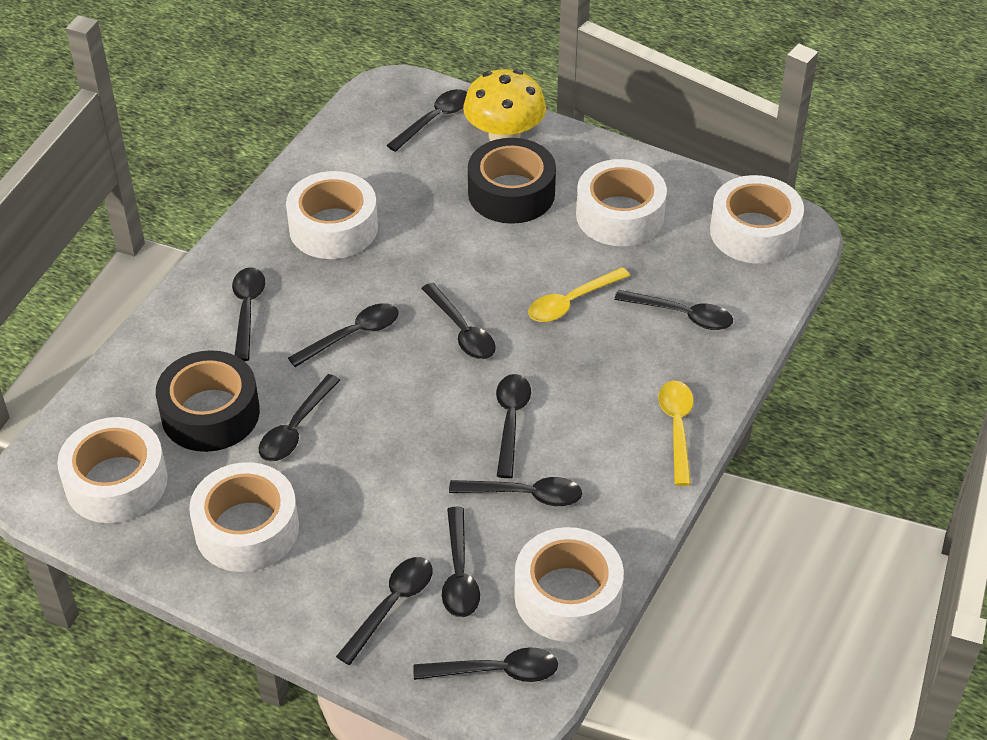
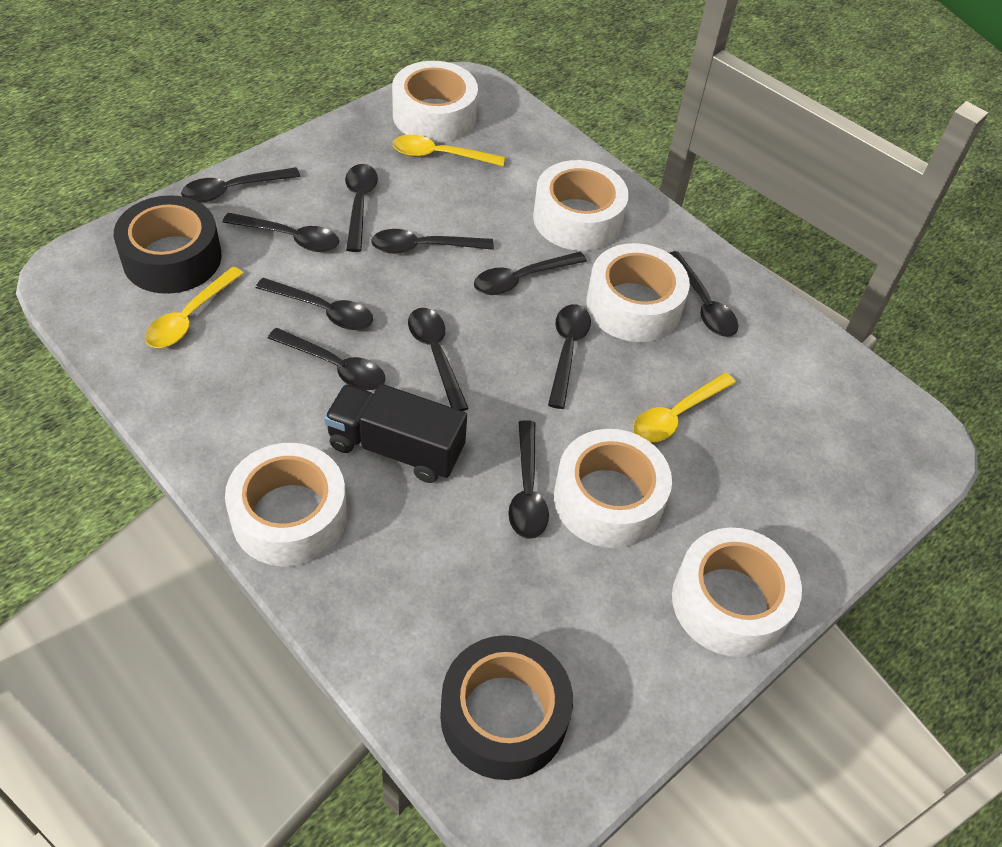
black truck: none = 0 -> [324,384,467,483] = 1
yellow mushroom: [463,69,546,141] = 1 -> none = 0
yellow spoon: [528,267,630,322] [658,381,694,486] = 2 -> [145,267,244,348] [393,135,505,166] [633,373,736,442] = 3

